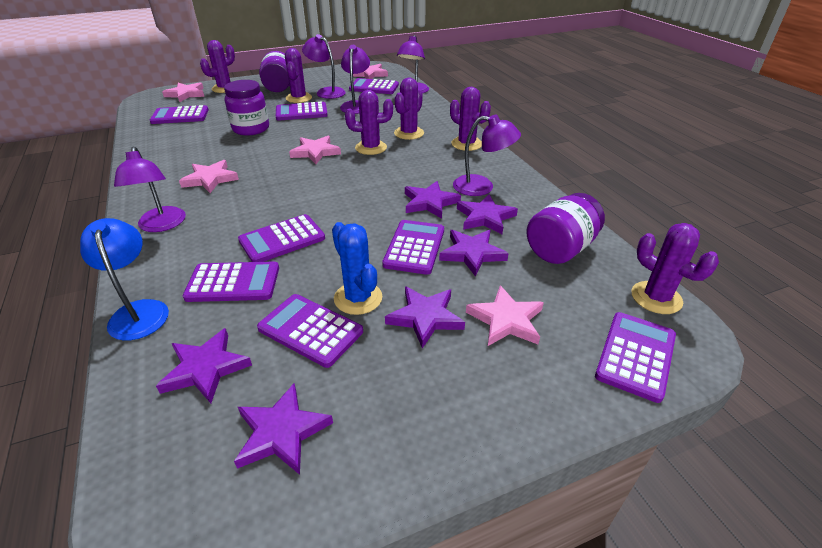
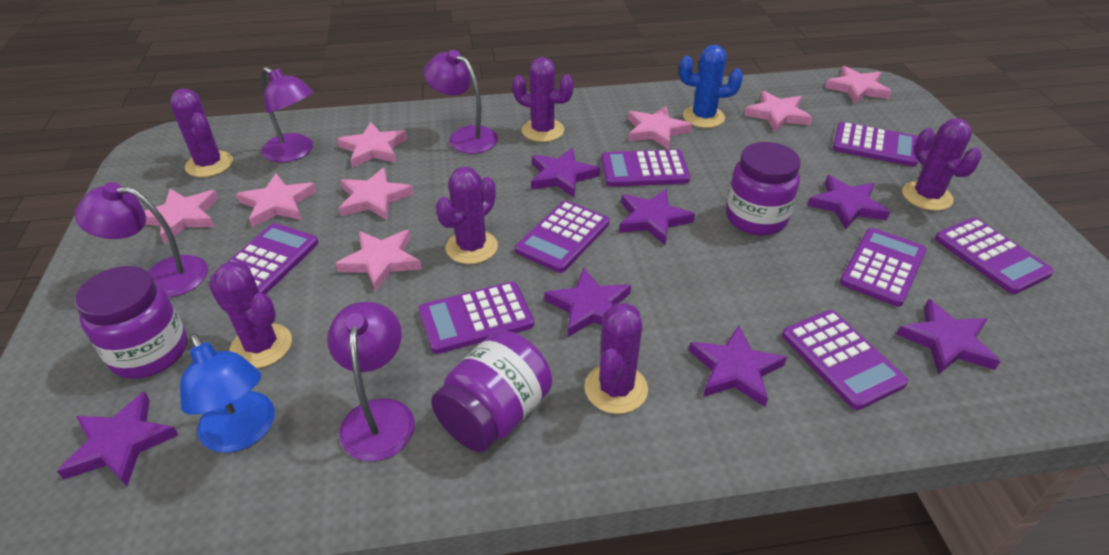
pink star: [162,82,204,102] [179,160,239,193] [289,136,341,164] [353,64,388,79] [466,285,544,346] = 5 -> [145,189,218,244] [236,173,316,227] [335,230,421,291] [337,122,407,168] [339,168,414,220] [628,106,692,150] [744,91,812,132] [825,66,892,104] = 8
purple lamp: [114,147,186,232] [302,34,346,99] [340,45,370,114] [397,35,429,93] [453,115,521,196] = 5 -> [74,182,208,297] [261,67,314,162] [327,302,415,461] [424,50,498,154] = 4
purple star: [156,328,252,403] [234,383,333,475] [385,286,465,348] [405,181,461,219] [439,230,509,277] [457,194,518,234] = 6 -> [57,391,178,486] [531,148,600,198] [545,267,631,337] [619,189,695,245] [689,326,787,407] [808,175,890,229] [896,299,1001,374] = 7

